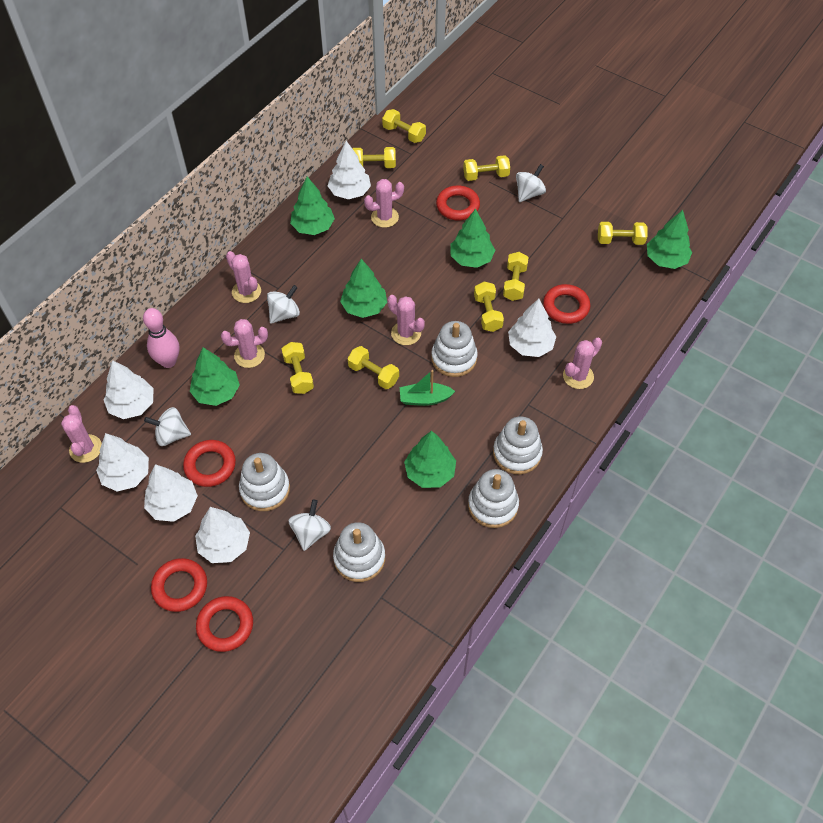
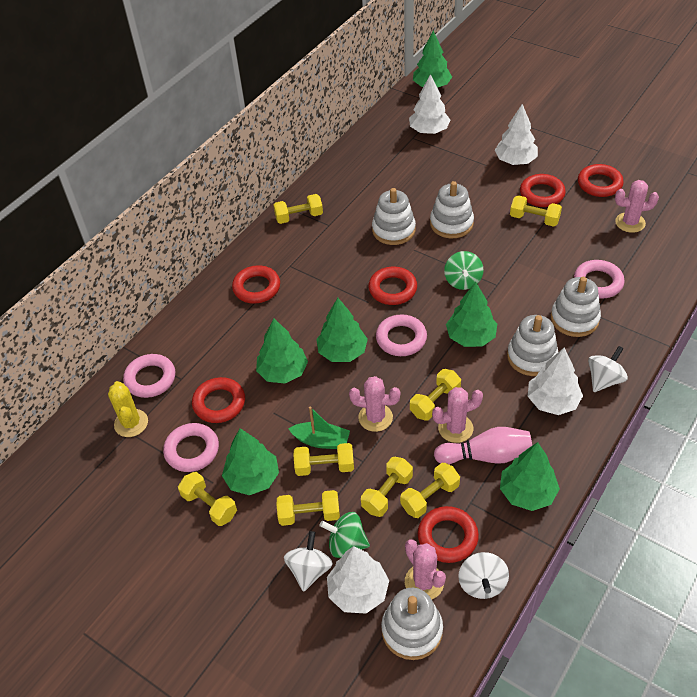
green spinning top: none = 0 -> [320,512,370,558] [444,251,483,290] = 2
pink cactus: [61,405,102,463] [221,319,268,368] [226,251,261,303] [364,179,404,228] [387,295,425,345] [563,338,602,389] = 6 -> [349,376,400,432] [405,539,446,599] [432,387,483,443] [615,180,659,233] = 4
pink ring: none = 0 -> [123,354,175,398] [163,423,219,472] [376,314,427,356] [574,260,625,299] = 4
red ring: [151,558,207,612] [183,440,236,487] [196,596,253,652] [436,185,480,220] [543,284,590,324] = 5 -> [192,377,245,423] [232,265,280,304] [368,267,417,305] [418,506,479,563] [520,174,566,207] [578,164,624,197] = 6
white spinning top: [144,407,191,446] [267,285,300,324] [288,499,331,551] [516,164,546,202] = 4 -> [284,531,333,592] [458,552,509,599] [588,346,628,392] = 3
white tree: [96,433,149,492] [104,360,154,419] [144,464,198,522] [195,507,250,563] [328,141,371,199] [508,299,556,357] = 6 -> [327,546,389,614] [409,74,450,134] [495,104,538,165] [528,348,583,415] = 4
yellow cactus: none = 0 -> [108,381,148,437] = 1

